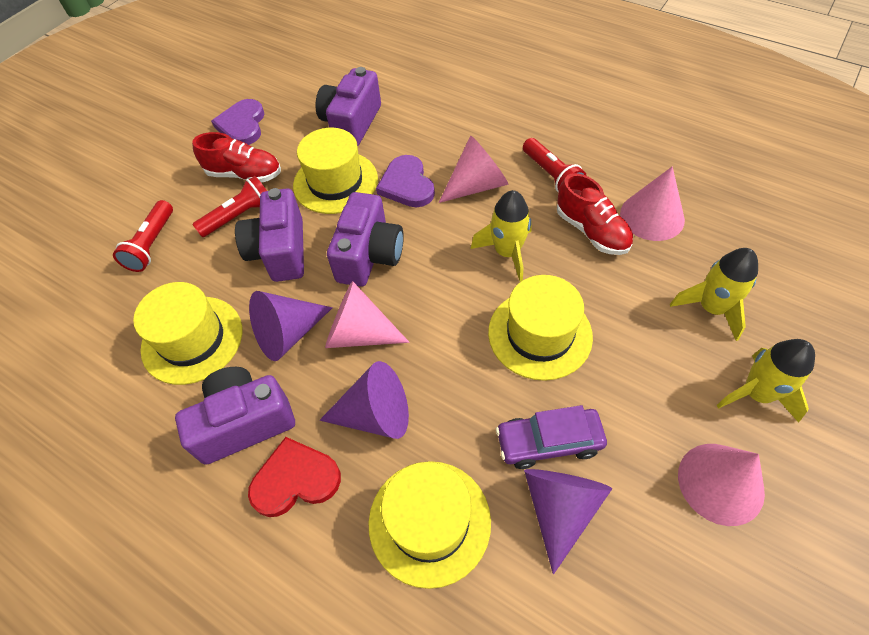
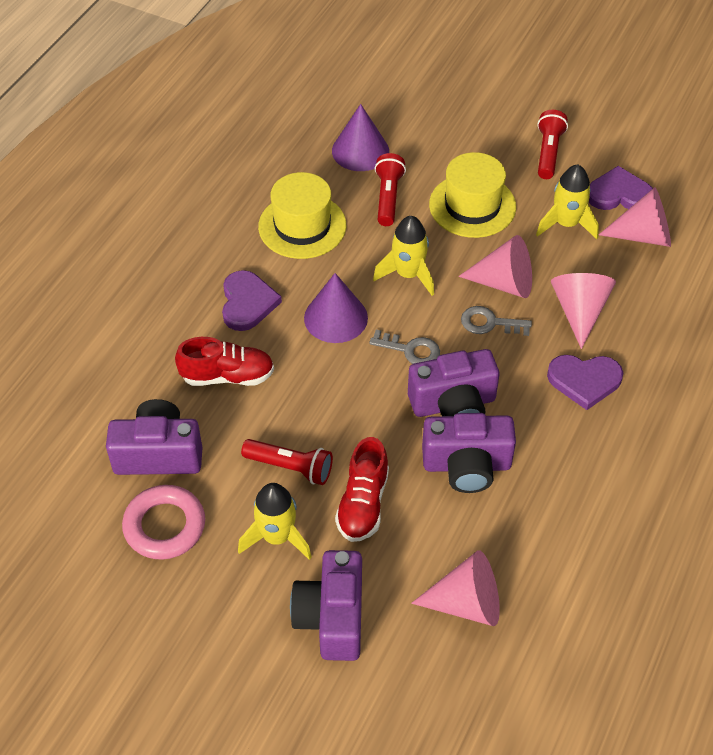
grey key: none = 0 -> [369,330,440,364] [461,306,532,336] = 2
pink ring: none = 0 -> [122,485,205,560] = 1
purple car: [496,405,607,469] = 1 -> none = 0
purple cone: [249,291,332,361] [320,361,409,439] [524,469,612,574] = 3 -> [304,273,368,343] [332,104,389,171] = 2
purple heart: [211,99,264,145] [376,155,435,207] = 2 -> [222,270,282,331] [547,355,623,410] [589,166,653,210] = 3
red heart: [248,437,341,517] = 1 -> none = 0
yellow hat: [133,282,242,385] [293,128,378,214] [368,461,491,589] [488,275,593,381] = 4 -> [258,172,346,259] [429,152,516,238] = 2

